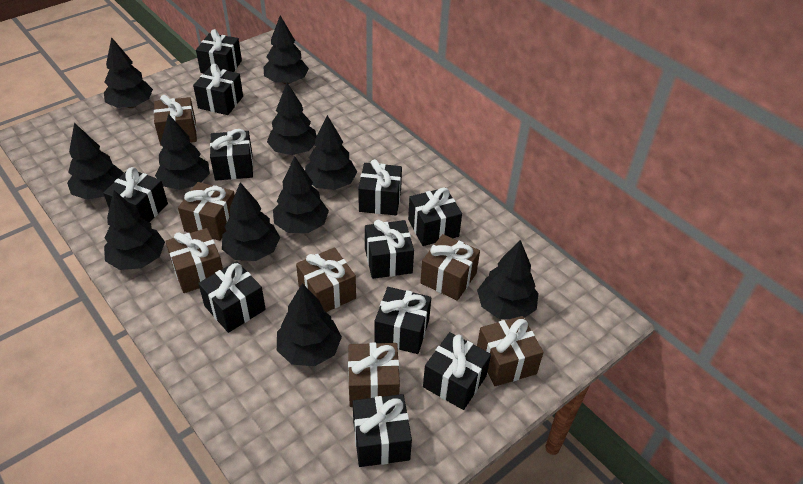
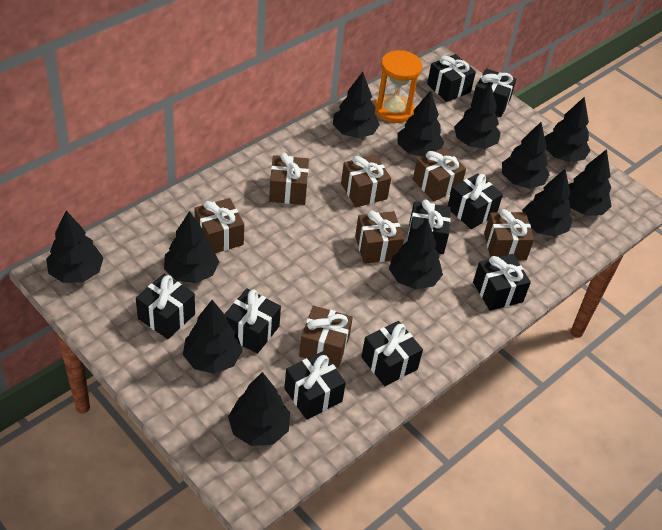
black gift: [103,167,168,223] [193,64,243,115] [196,29,242,73] [198,261,266,333] [210,129,253,181] [353,394,412,467] [358,159,402,215] [365,220,414,279] [374,287,431,354] [408,188,462,246] [423,332,491,410] = 11 -> [136,274,195,339] [225,288,281,354] [284,352,346,420] [361,321,423,386] [408,200,451,254] [427,54,476,102] [448,173,503,229] [471,68,516,117] [473,254,531,311] = 9
black tree: [67,123,124,200] [104,37,153,108] [104,190,165,270] [155,114,210,190] [222,182,280,261] [264,15,309,84] [267,83,317,155] [273,157,329,233] [277,283,342,366] [305,115,357,190] [477,240,539,320] = 11 -> [46,211,104,283] [164,211,219,283] [183,300,242,374] [228,372,290,446] [333,72,380,138] [389,219,443,289] [398,91,445,156] [454,83,501,149] [502,122,550,189] [522,169,573,237] [545,97,591,162] [569,149,612,216] = 12
orange hourglass: none = 0 -> [375,50,422,123] = 1

